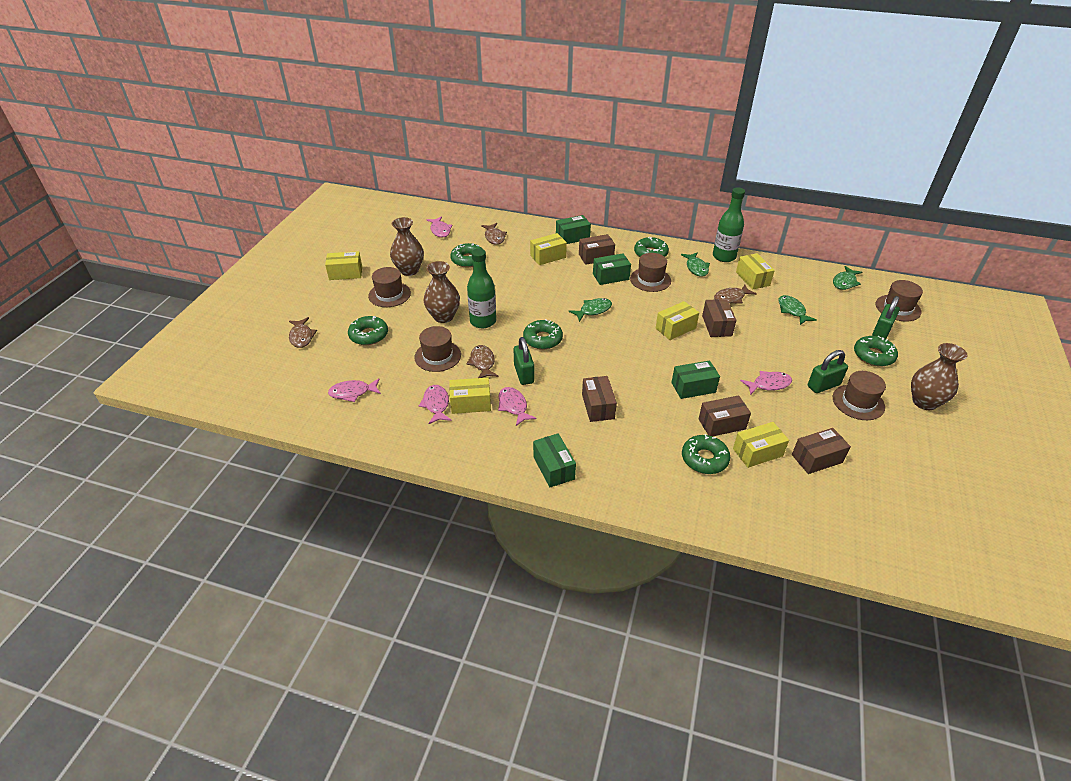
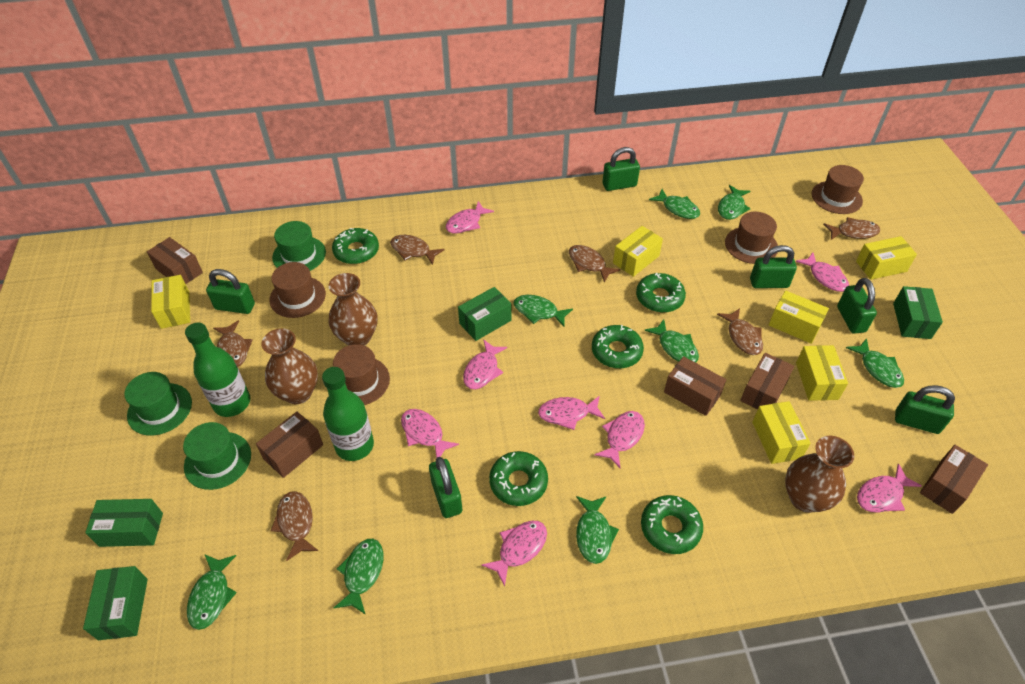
brown fish: [289,317,317,348] [467,345,498,378] [481,223,507,245] [714,285,757,304] = 4 -> [213,320,253,367] [271,491,318,561] [390,235,445,265] [569,245,620,283] [717,308,763,355] [823,217,880,240] = 6
brown hat: [368,267,411,307] [414,326,461,372] [630,253,671,292] [833,371,886,420] [876,280,923,321] = 5 -> [269,262,326,318] [333,344,390,405] [725,212,778,264] [812,165,864,214] = 4
green donut: [348,316,388,345] [450,243,482,267] [523,319,563,349] [634,236,669,257] [682,434,730,474] [854,336,898,367] = 6 -> [332,228,379,264] [489,451,548,506] [592,325,644,368] [636,273,686,313] [641,495,703,554] = 5
green fish: [569,298,612,322] [681,252,710,277] [778,295,817,325] [833,266,862,290] = 4 -> [187,555,237,630] [334,539,383,615] [513,295,573,327] [576,496,619,564] [644,319,699,363] [649,189,700,219] [718,185,751,220] [846,338,904,388] = 8
green hat: none = 0 -> [124,372,192,436] [183,422,251,490] [272,221,326,271] = 3
green padlock: [514,337,534,385] [808,350,848,393] [872,296,900,339] = 3 -> [206,269,255,314] [429,457,462,518] [602,147,640,191] [750,245,797,288] [837,278,877,334] [895,385,955,434] = 6
pink fish: [328,378,381,402] [419,385,451,424] [426,216,452,237] [498,387,537,426] [740,371,792,395] = 5 -> [401,409,459,458] [446,201,494,234] [463,339,507,390] [481,521,547,586] [538,395,605,430] [594,411,645,468] [795,252,849,292] [857,463,922,512] = 8

